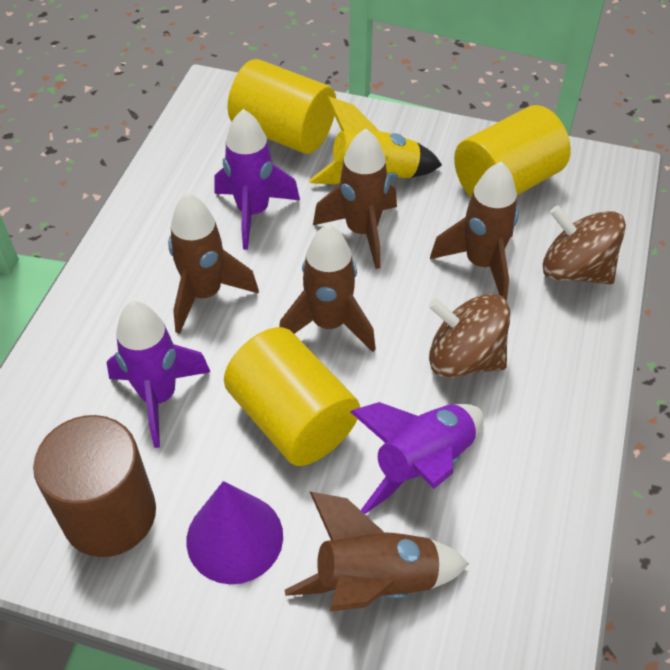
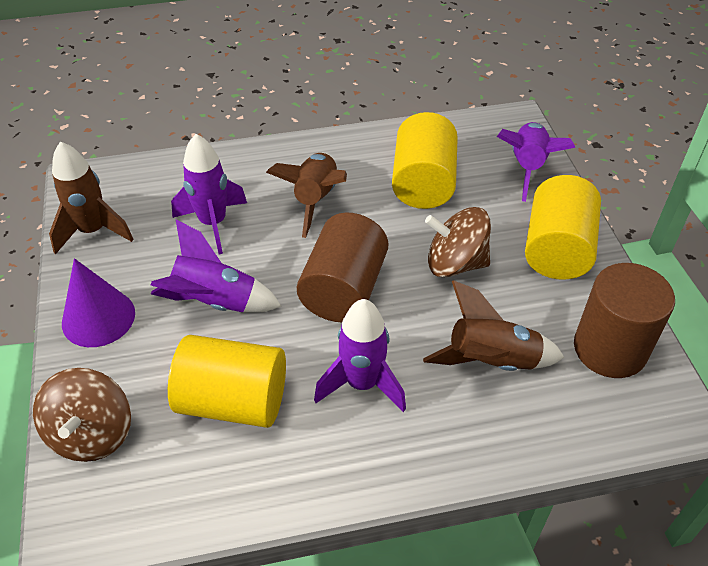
brown cylinder: [33,415,156,557] = 1 -> [297,213,388,322] [574,263,675,378] = 2
brown rocket: [168,193,259,334] [279,224,376,352] [285,492,469,612] [313,128,397,269] [430,162,519,301] = 5 -> [49,141,133,255] [266,153,347,238] [423,280,564,371] = 3
purple rocket: [107,301,210,448] [214,109,300,250] [350,402,484,514] = 3 -> [151,220,282,313] [171,134,247,254] [314,299,406,412] [497,122,575,202] = 4
yellow rocket: [309,96,442,184] = 1 -> none = 0

